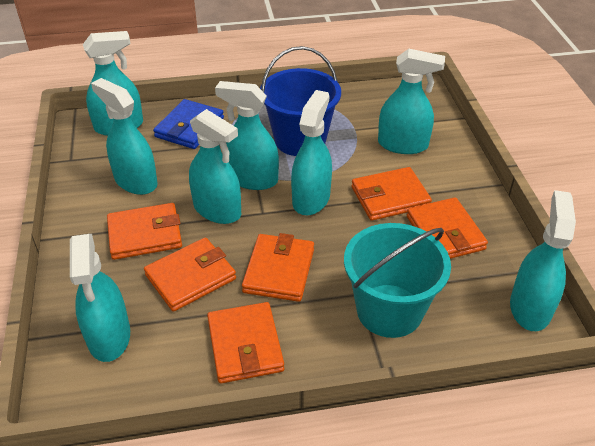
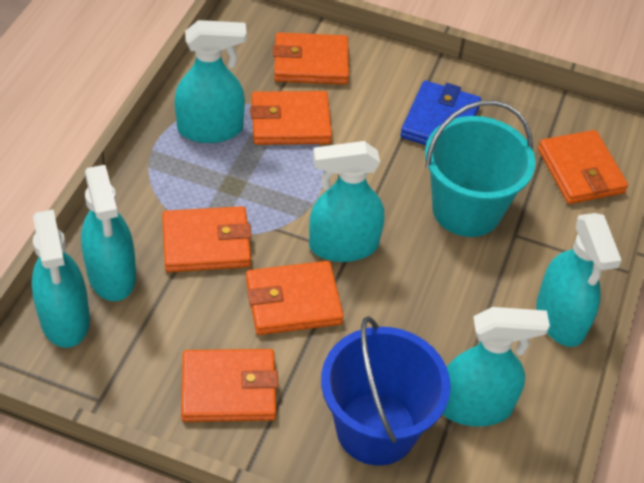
turquoise spray bottle: [70,234,130,362] [83,31,143,136] [91,78,158,195] [189,109,241,224] [215,81,279,190] [291,90,332,215] [378,49,445,154] [510,190,576,331] = 8 -> [31,209,90,348] [81,165,136,301] [174,20,247,143] [309,141,384,262] [443,307,550,427] [536,213,622,347] = 6

